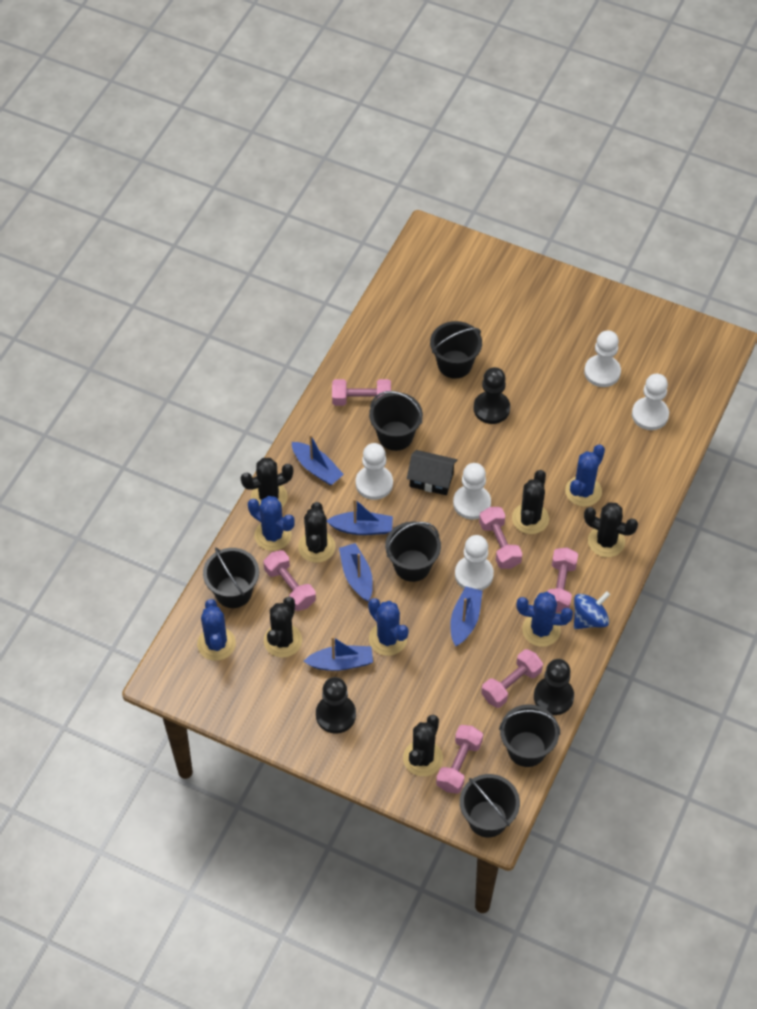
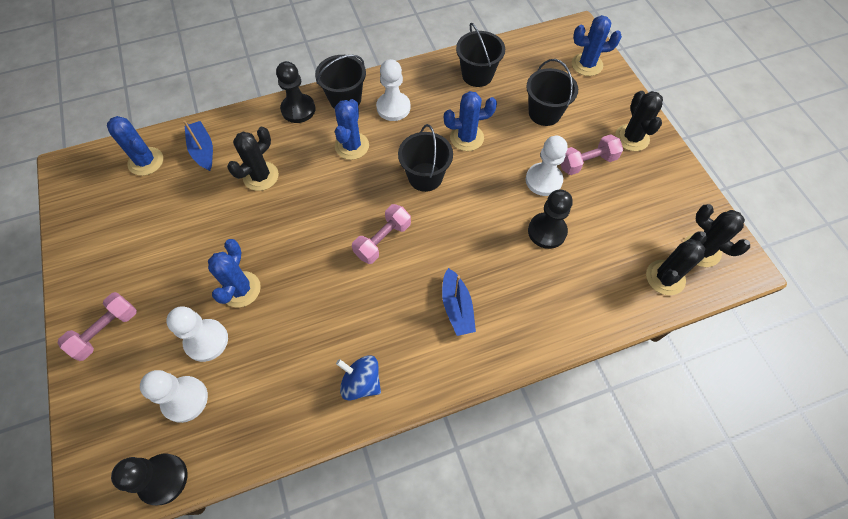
black bucket: [203,547,259,608] [369,391,423,451] [385,522,441,582] [430,321,482,379] [460,774,520,838] [499,704,560,767] = 6 -> [315,55,366,109] [398,124,453,192] [456,23,505,87] [526,59,578,126] = 4
black cactus: [241,458,293,507] [264,597,302,658] [298,502,336,563] [403,715,443,776] [512,470,549,534] [584,502,638,557] = 6 -> [227,127,279,191] [615,91,663,151] [646,231,707,295] [684,204,750,267] = 4
black house: [407,450,457,495] = 1 -> none = 0
blue boat: [292,434,344,485] [304,636,373,671] [327,499,393,535] [339,543,373,601] [450,586,483,646] = 5 -> [183,120,213,171] [442,268,476,336] = 2
pink dumbbell: [264,550,316,611] [332,379,391,406] [436,725,483,794] [479,507,522,569] [481,649,543,708] [547,547,578,613] = 6 -> [58,292,137,361] [352,204,411,264] [561,134,623,175] = 3
white pawn: [356,443,393,500] [453,463,491,520] [455,535,494,590] [584,330,621,387] [632,374,669,430] = 5 -> [140,370,208,423] [166,306,228,362] [376,59,410,121] [526,136,568,196] = 4

